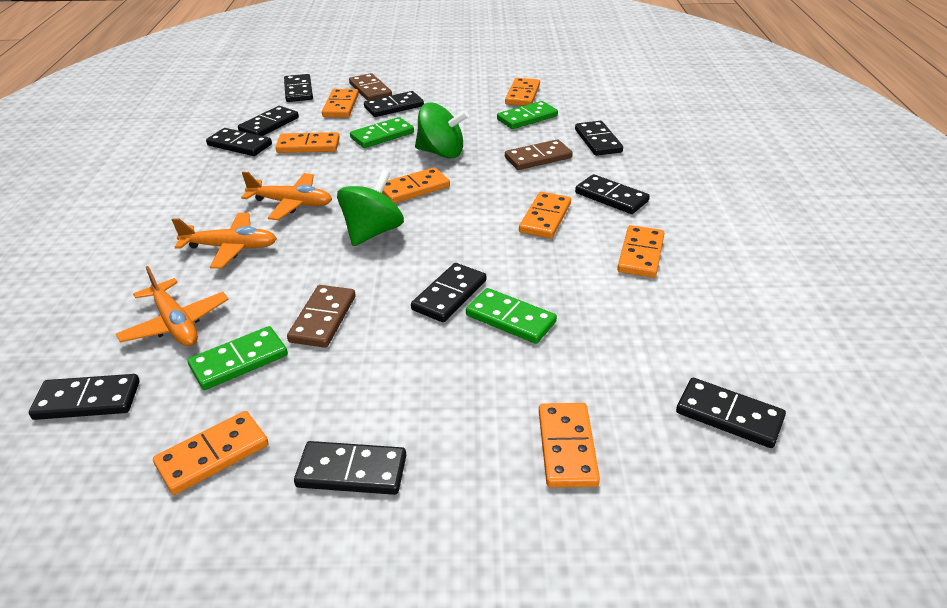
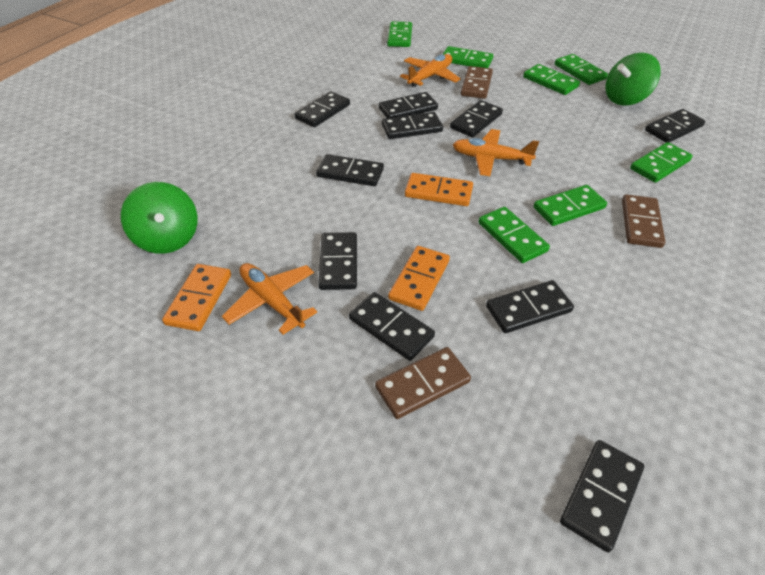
green domino: [188,326,288,390] [350,117,414,148] [466,288,557,344] [497,101,558,129] = 4 -> [387,21,412,47] [442,46,493,68] [479,207,550,263] [523,64,580,95] [534,185,607,226] [555,54,608,85] [630,142,693,183] = 7
orange domino: [153,411,268,495] [275,132,340,153] [322,89,359,118] [382,167,450,203] [505,78,540,106] [519,192,571,238] [539,403,600,488] [617,225,664,278] = 8 -> [162,264,231,331] [388,246,450,311] [405,173,473,206] = 3

